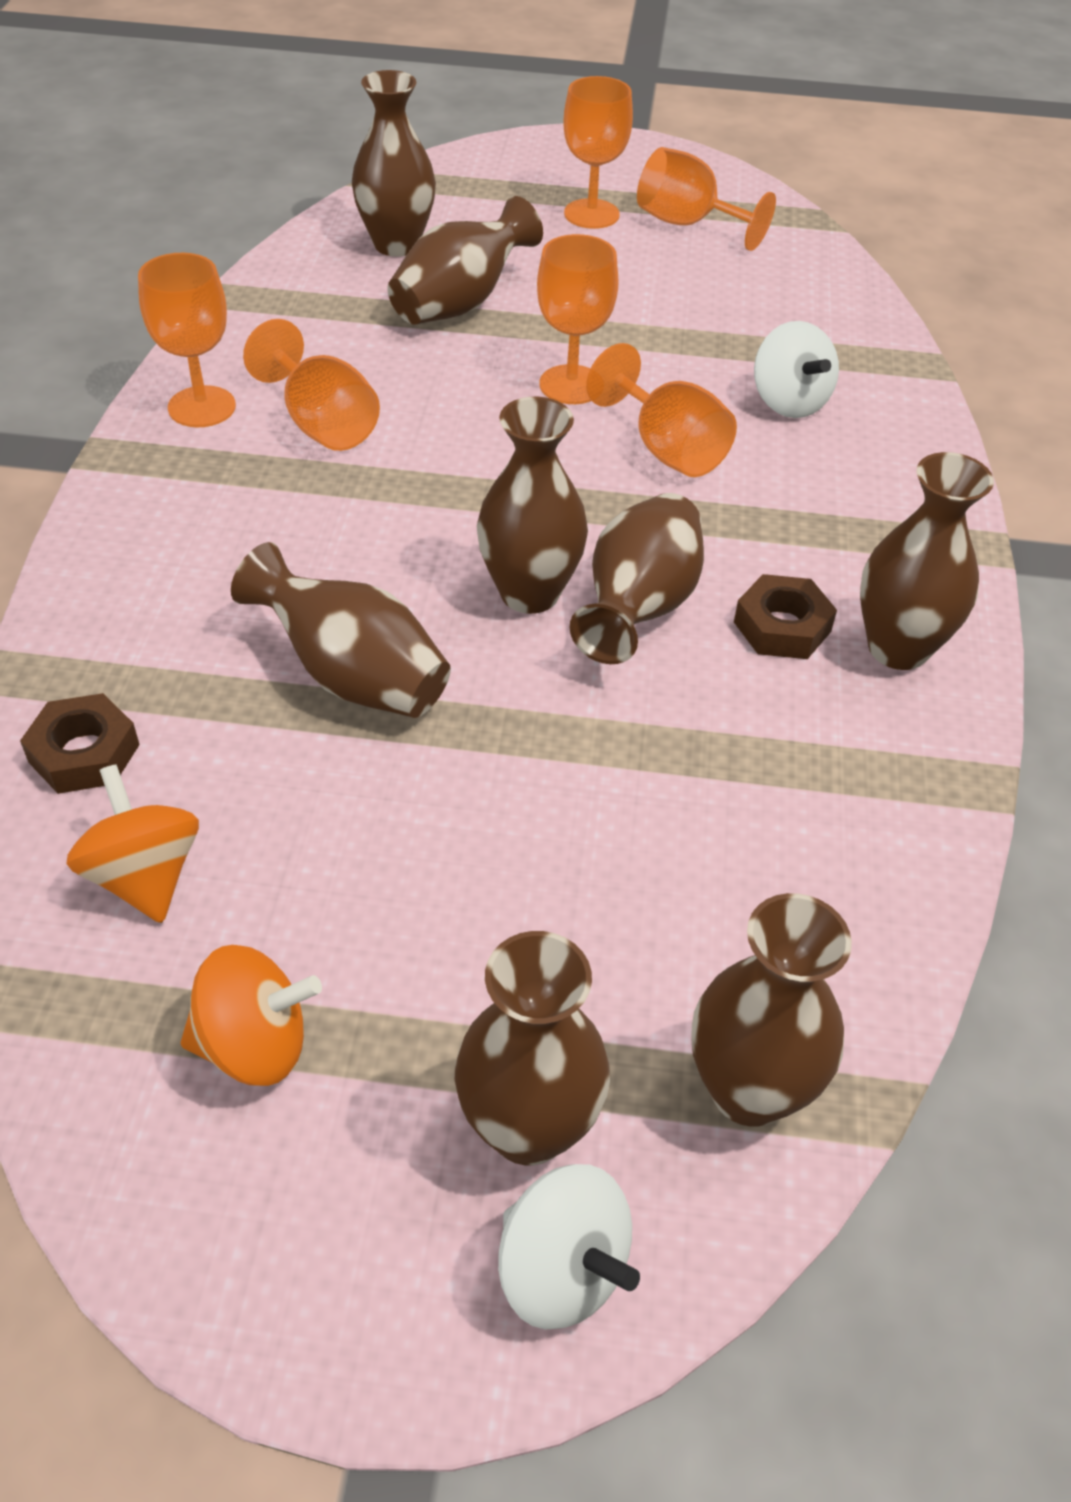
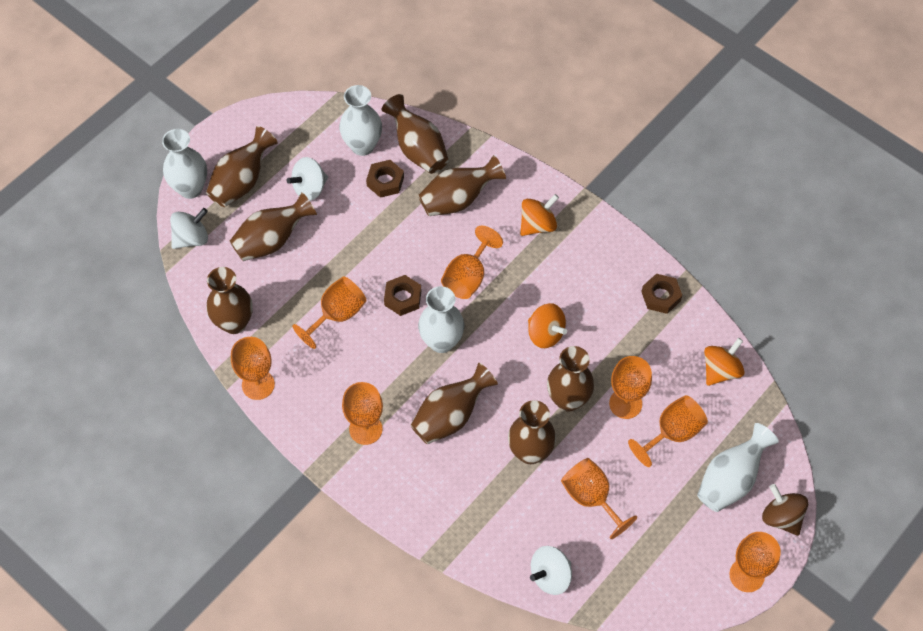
brown nut: [20,693,140,794] [734,574,837,659] = 2 -> [366,160,404,198] [384,275,421,316] [641,274,682,314] = 3
brown spinning top: none = 0 -> [762,484,808,536] = 1
orange goblet: [138,253,236,427] [243,319,380,451] [537,234,619,404] [563,76,633,229] [586,343,737,477] [637,147,776,251] = 6 -> [231,337,275,400] [292,276,367,349] [342,382,383,445] [441,226,503,299] [561,458,637,539] [609,356,652,419] [628,395,708,467] [729,532,781,592] = 8
orange spinning top: [66,764,199,923] [181,945,322,1086] = 2 -> [520,194,559,236] [528,303,567,348] [704,338,745,386] = 3
white spinning top: [498,1164,640,1329] [754,321,839,418] = 2 -> [170,208,208,249] [286,157,328,201] [530,546,572,595] = 3
white vase: none = 0 -> [162,129,207,199] [339,85,382,156] [418,286,464,353] [697,423,779,512] = 4

